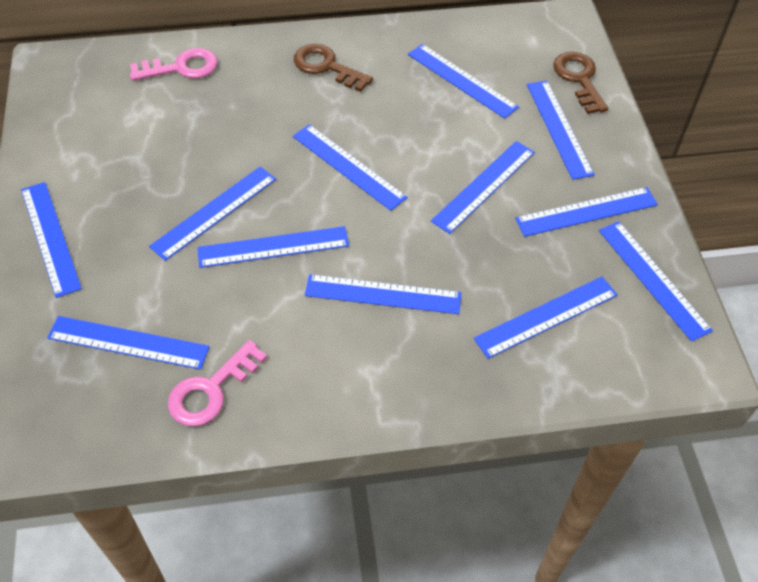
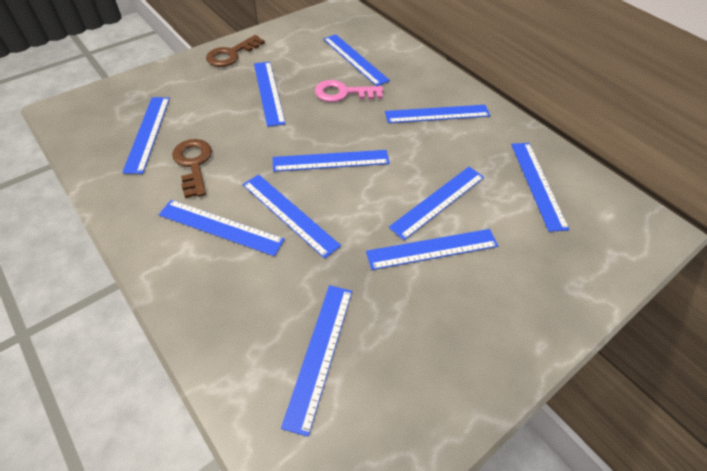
blue ruler: [21,182,82,298] [47,316,210,370] [149,166,276,261] [197,226,349,268] [293,124,408,211] [305,274,461,314] [408,44,519,119] [431,141,535,234] [474,276,618,359] [515,187,658,237] [527,81,595,180] [599,221,713,342] = 12 -> [122,97,170,174] [159,200,285,256] [242,174,341,259] [254,62,286,127] [273,150,390,172] [281,285,352,437] [323,34,390,86] [366,229,498,270] [385,105,491,123] [388,167,484,240] [511,143,569,232] = 11
pink key: [130,48,218,81] [168,340,267,426] = 2 -> [315,80,383,102] = 1

